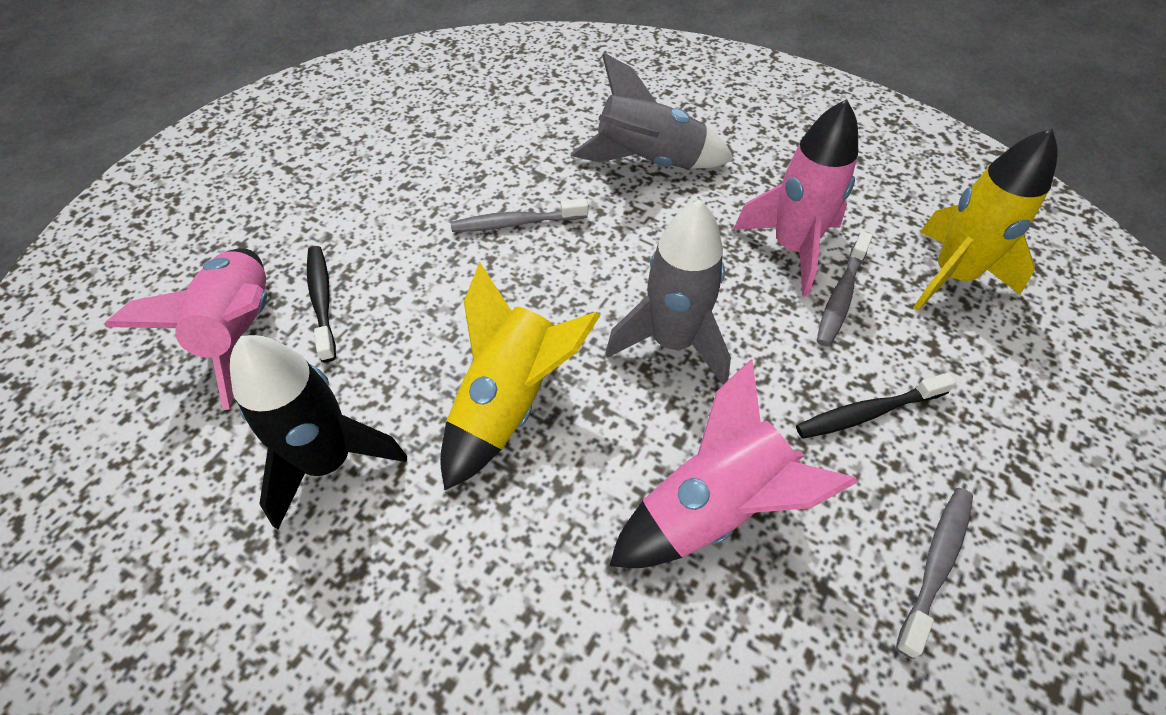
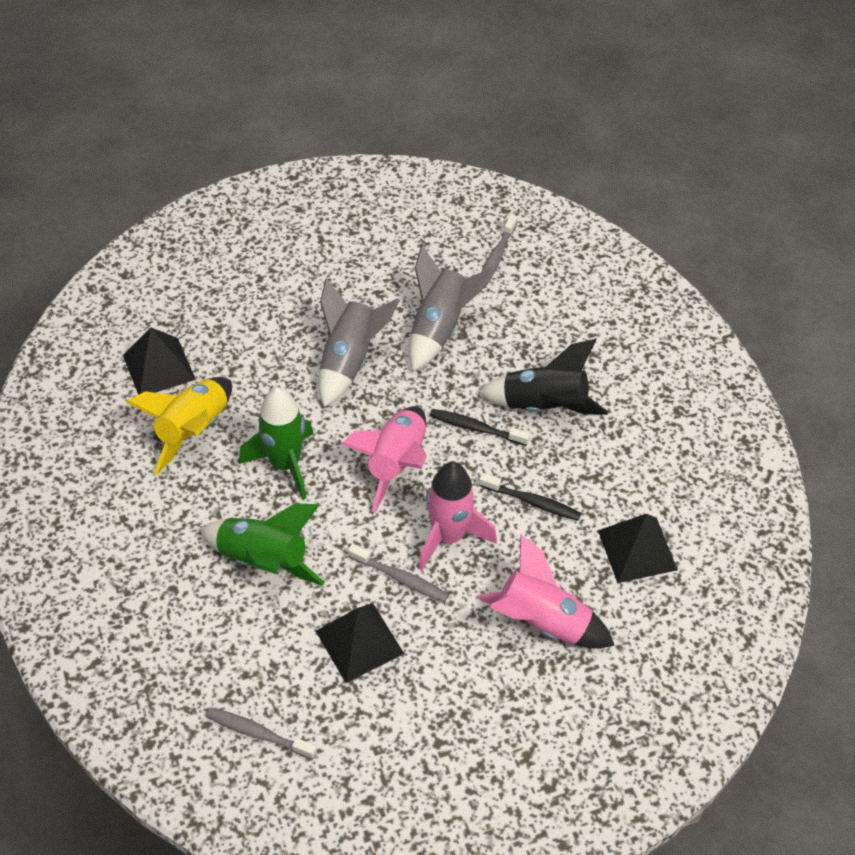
black pyramid: none = 0 -> [123,327,196,395] [316,603,404,683] [598,514,678,583] = 3
green rocket: none = 0 -> [200,503,325,586] [239,387,313,500] = 2
yellow rocket: [440,263,601,490] [913,128,1058,311] = 2 -> [126,377,232,474] = 1

